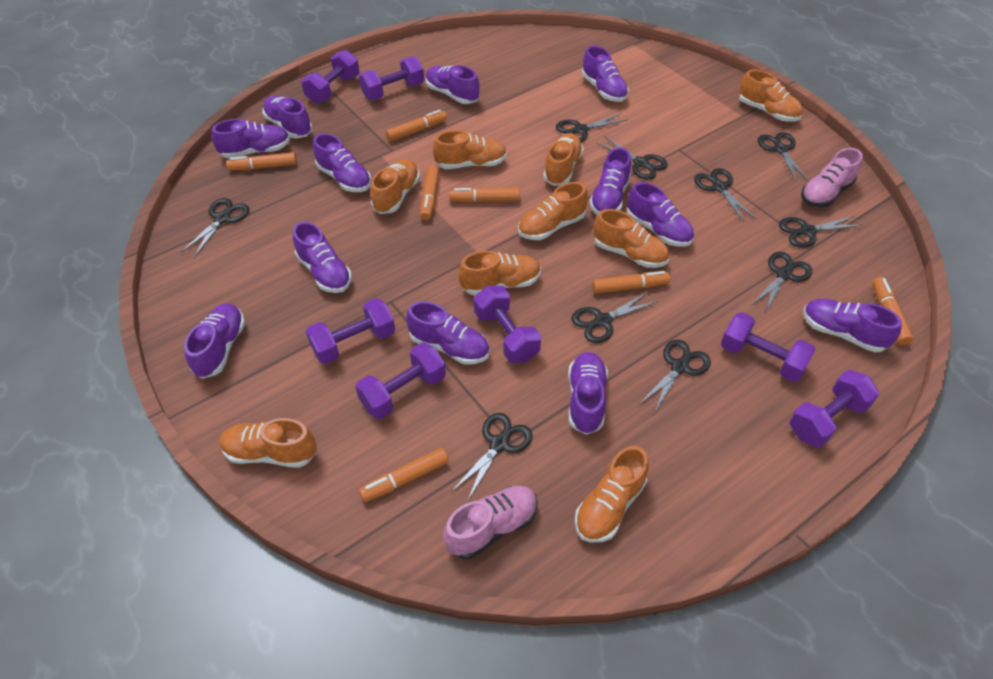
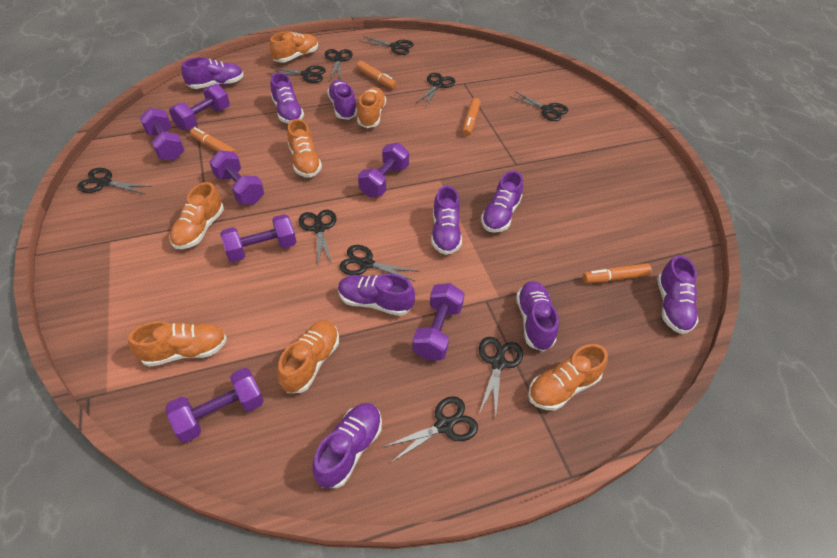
orange marker: [226,152,297,171] [359,448,449,502] [386,110,447,142] [420,165,440,220] [449,188,520,202] [592,271,670,294] [873,277,914,346] = 7 -> [190,127,237,154] [356,61,397,89] [462,98,481,136] [583,263,652,283] = 4
orange shoe: [219,418,317,468] [370,159,420,214] [433,130,507,169] [458,251,541,296] [518,182,588,240] [543,133,584,186] [575,446,649,543] [593,209,669,268] [739,70,803,122] = 9 -> [128,321,227,367] [169,182,224,249] [270,32,318,63] [277,320,339,393] [287,119,322,178] [357,87,386,128] [528,344,608,411] = 7
pink shoe: [443,486,538,559] [801,148,863,207] = 2 -> none = 0
purple shoe: [184,303,245,379] [211,119,290,158] [262,96,312,138] [293,222,352,293] [313,133,372,192] [406,301,490,365] [426,65,480,104] [568,352,608,435] [582,46,628,102] [589,147,631,215] [627,182,694,247] [803,299,902,352] = 12 -> [181,57,244,89] [270,73,304,124] [312,403,382,488] [327,80,357,120] [338,274,415,316] [431,185,462,255] [481,171,523,233] [516,281,559,352] [657,255,699,334] = 9

